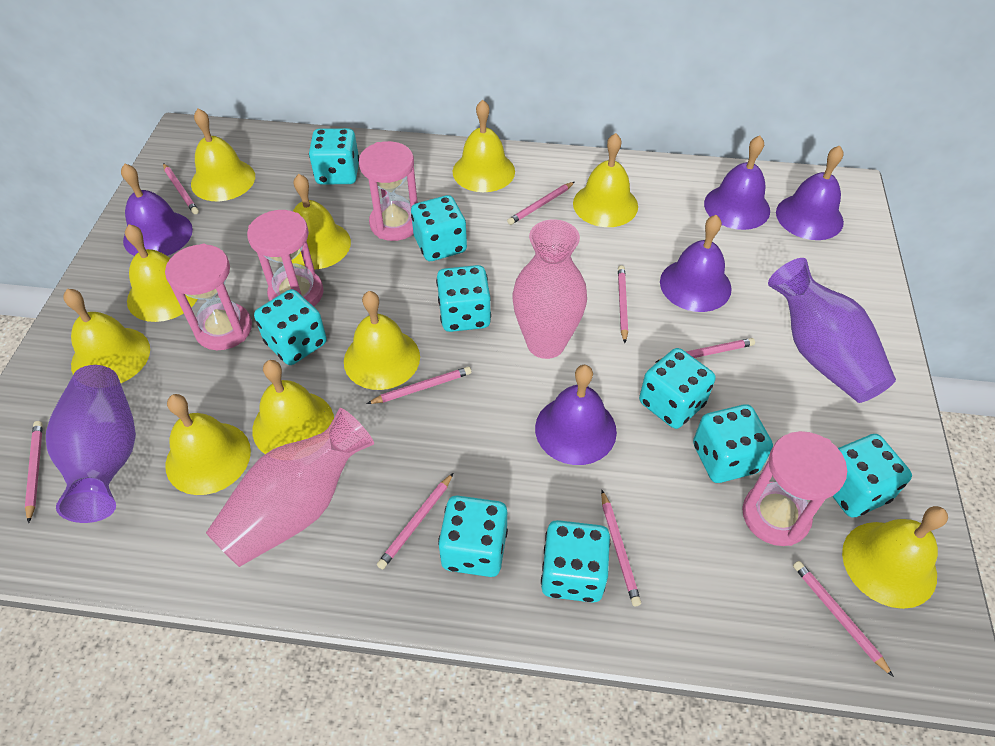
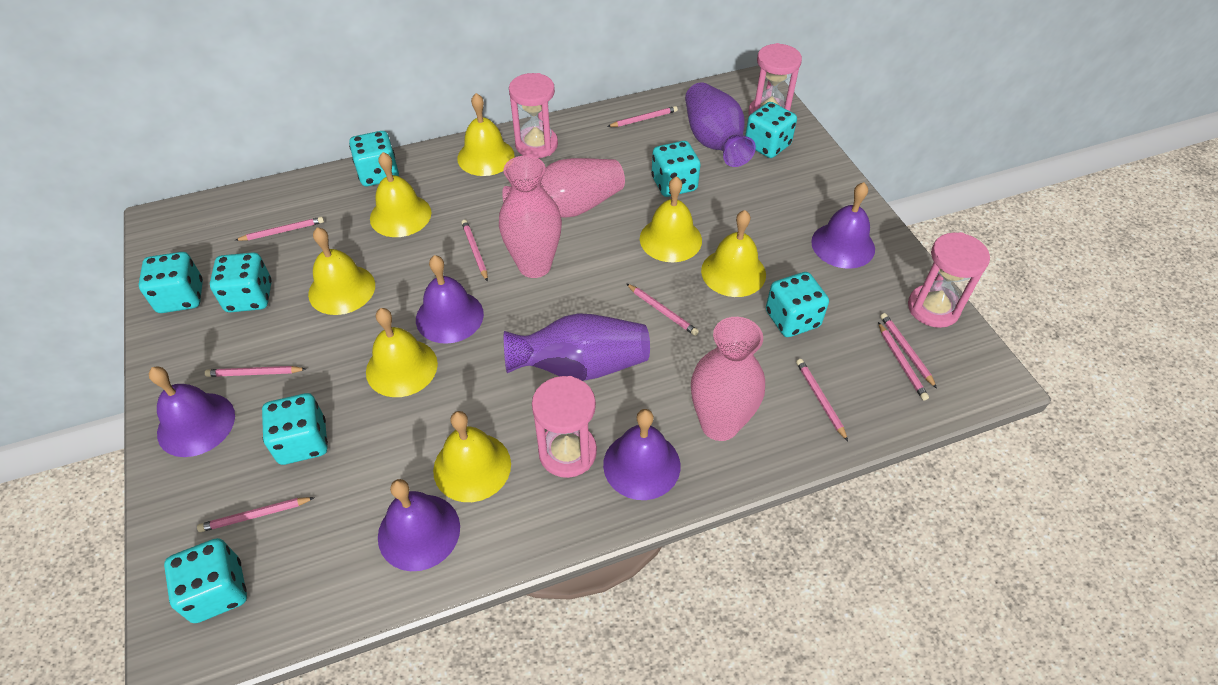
pink vase: [206,408,374,567] [512,219,587,359] = 2 -> [499,155,562,278] [502,158,625,218] [691,317,765,441] = 3
turquoise dice: [254,289,327,365] [309,128,359,184] [411,195,467,261] [436,265,491,332] [438,495,508,577] [541,520,611,603] [639,348,716,429] [693,404,773,483] [832,434,912,518] = 9 -> [139,252,203,313] [164,538,247,623] [210,252,272,312] [262,393,328,465] [349,131,399,186] [652,141,700,197] [745,102,797,158] [766,272,829,337] = 8
yellow bell: [63,289,150,383] [125,224,198,322] [165,394,251,495] [191,108,255,201] [252,360,334,454] [292,174,351,269] [344,291,420,390] [453,100,515,192] [573,133,638,227] [842,506,948,609] = 10 -> [308,227,375,315] [366,308,438,397] [370,152,431,237] [433,411,511,502] [457,93,515,176] [640,176,702,262] [701,210,766,297] = 7

